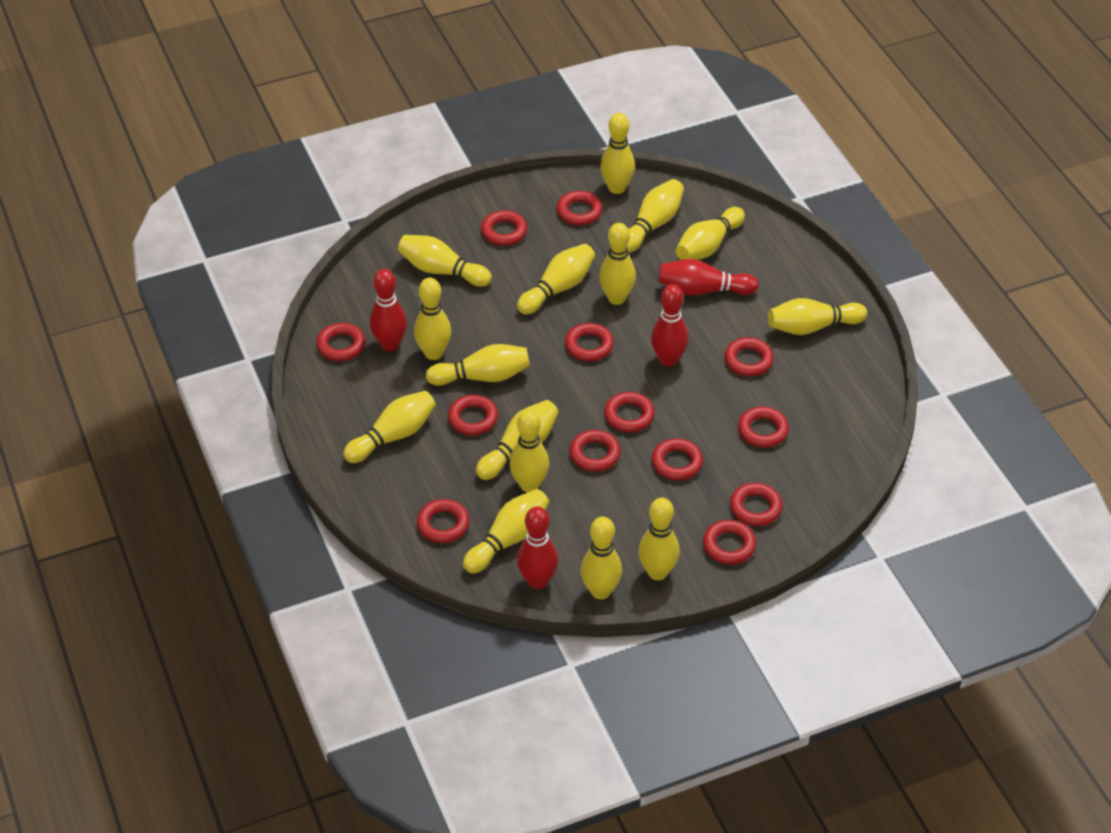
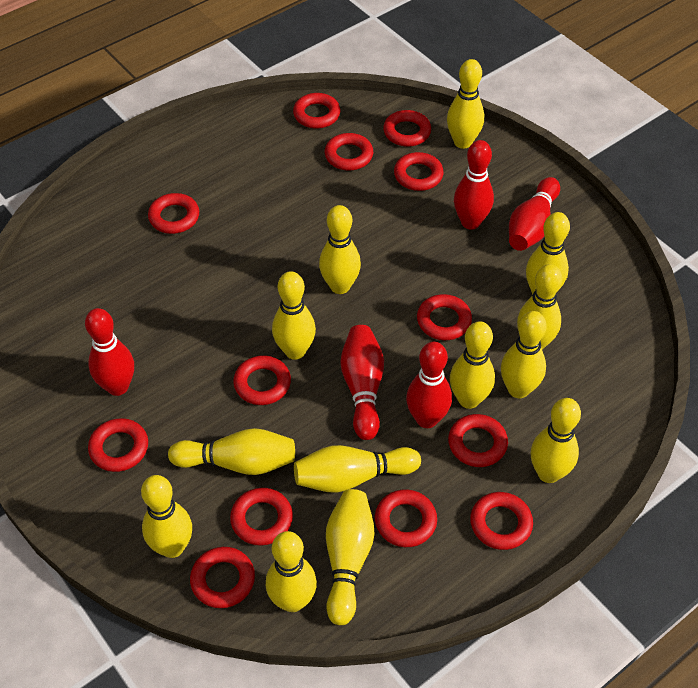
red bowling pin: [370,269,407,351] [517,506,558,589] [651,284,689,367] [658,259,759,295] = 4 -> [85,308,134,396] [340,325,384,440] [406,342,452,428] [454,140,494,230] [509,177,560,251] = 5
yellow bowling pin: [343,391,436,463] [398,235,492,287] [414,278,451,360] [426,344,530,386] [463,489,549,573] [476,400,559,480] [509,410,549,492] [517,244,595,314] [581,517,622,599] [599,223,636,305] [600,113,635,194] [627,179,684,252] [639,498,680,580] [676,207,745,260] [768,298,867,335] = 15 -> [141,475,192,558] [168,428,295,475] [266,531,317,612] [272,271,316,360] [294,445,421,493] [319,205,361,294] [326,489,374,625] [447,59,484,149] [450,321,495,409] [501,311,547,398] [517,264,562,349] [526,212,570,295] [531,398,581,483] = 13

